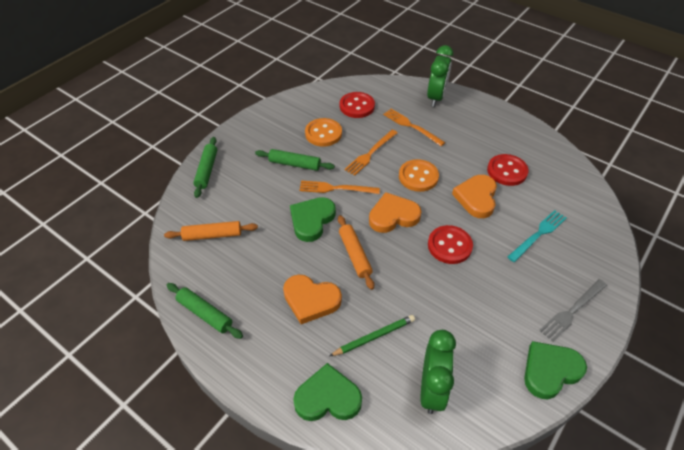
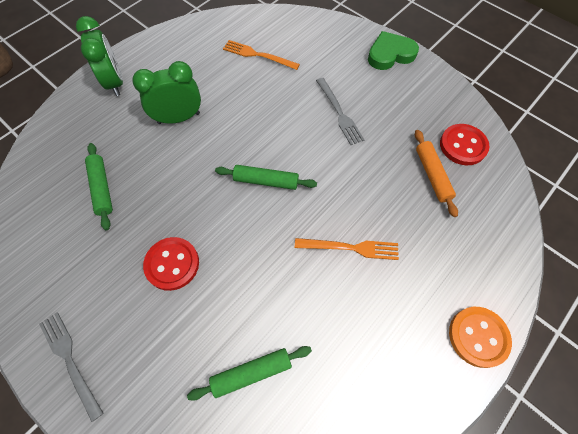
green heart: [290,197,336,242] [293,363,362,421] [524,341,587,399] = 3 -> [368,31,419,70] = 1
green pencil: [330,315,415,356] = 1 -> none = 0
grey fork: [539,279,607,342] = 1 -> [39,312,104,422] [316,78,364,145] = 2
orange button: [305,118,342,146] [399,159,439,192] = 2 -> [449,307,512,368] = 1
orange fork: [299,181,380,194] [344,130,397,176] [383,109,445,146] = 3 -> [223,40,300,70] [295,238,399,260] = 2
orange heart: [283,275,342,324] [369,192,422,233] [452,175,497,218] = 3 -> none = 0
orange rolling pin: [164,221,258,241] [338,215,374,290] = 2 -> [415,130,458,217] = 1
red button: [340,92,375,118] [428,225,473,264] [487,154,529,186] = 3 -> [143,237,199,291] [440,124,490,165] = 2
turquoise fork: [508,210,567,262] = 1 -> none = 0

